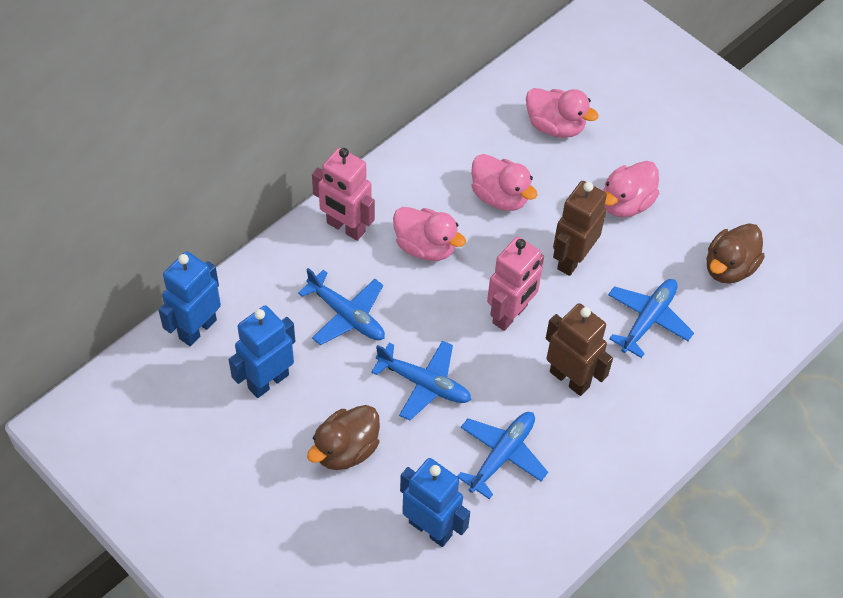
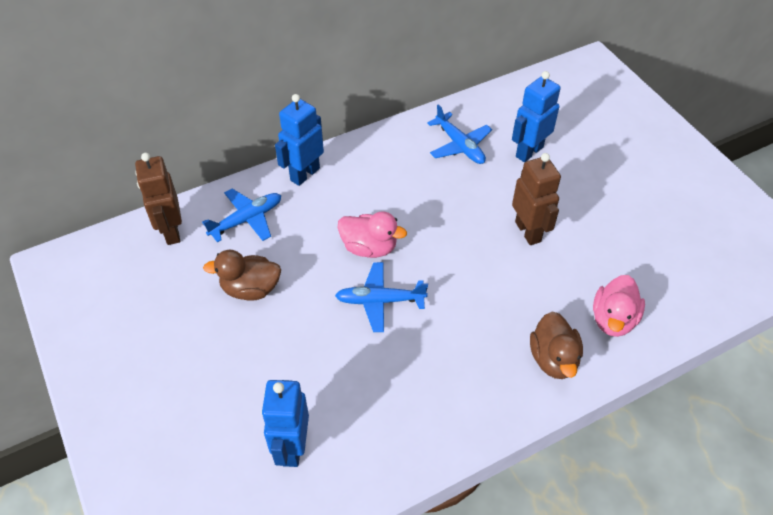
blue plane: [298,268,385,345] [371,340,471,421] [457,412,548,499] [608,279,694,358] = 4 -> [202,189,281,242] [335,262,428,332] [427,104,492,164] = 3
pink duck: [393,207,466,261] [471,154,538,211] [526,88,599,138] [603,161,659,217] = 4 -> [337,211,407,258] [593,275,645,337] = 2
pink robot: [312,148,375,241] [487,237,544,331] = 2 -> none = 0

